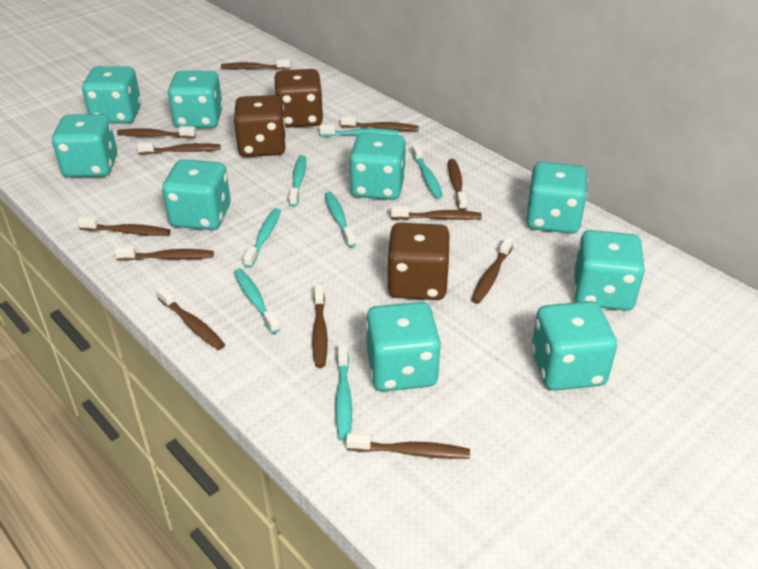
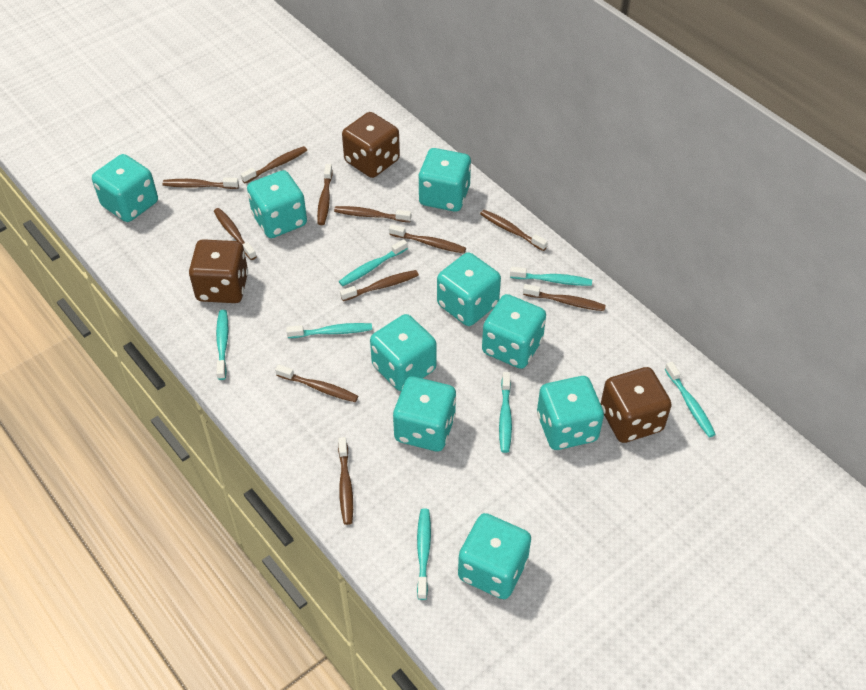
brown toothbrush: [77,216,170,236] [114,246,214,261] [117,126,196,138] [137,142,220,154] [156,286,225,350] [221,59,291,70] [312,285,328,368] [341,116,419,131] [346,433,470,459] [391,206,482,220] [448,159,467,211] [471,236,514,304] = 12 -> [163,177,239,189] [214,208,257,260] [241,146,307,183] [275,365,358,402] [317,164,333,225] [334,206,411,222] [338,437,353,525] [340,270,419,301] [389,224,466,254] [480,210,548,251] [523,284,606,311] = 11

